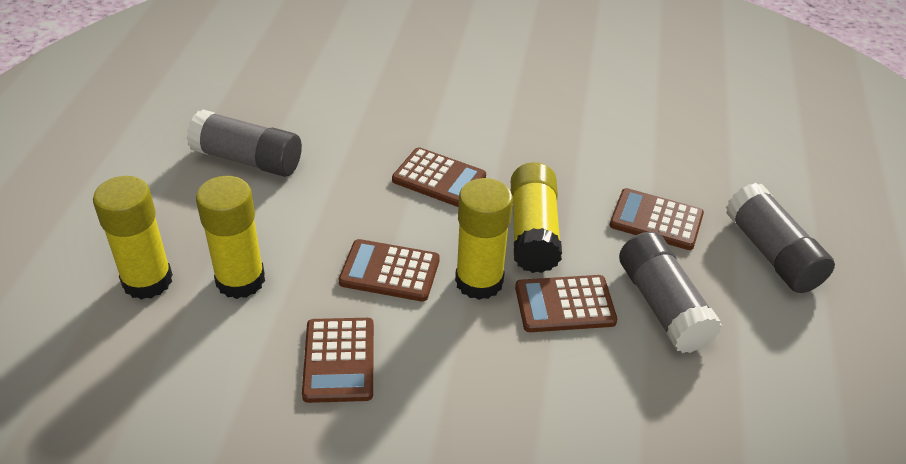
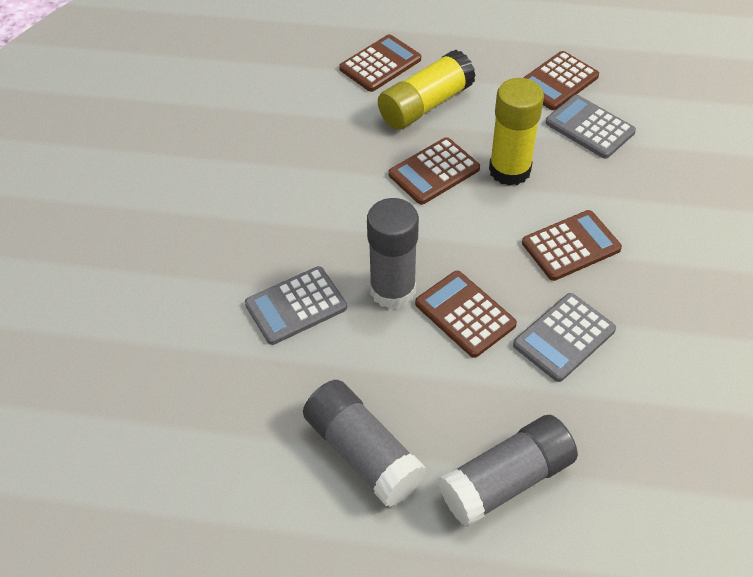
grey calculator: none = 0 -> [245,266,347,345] [513,293,616,382] [546,95,636,159] = 3
yellow glue stick: [93,176,173,300] [196,176,265,299] [455,178,513,300] [511,162,562,273] = 4 -> [378,50,476,130] [489,78,544,186] = 2

